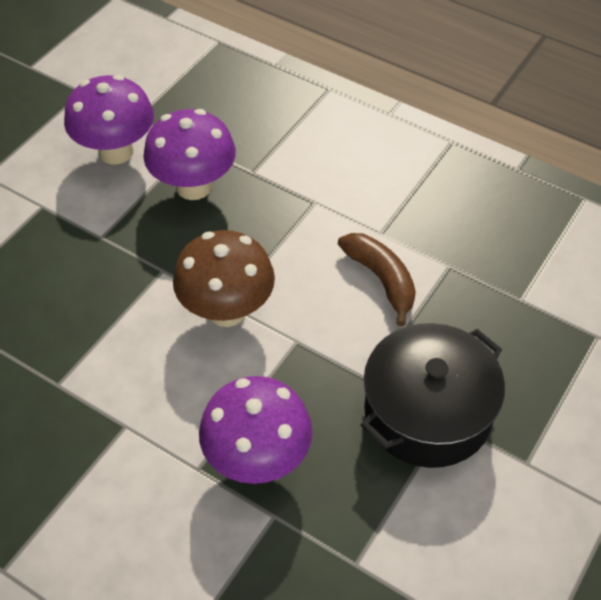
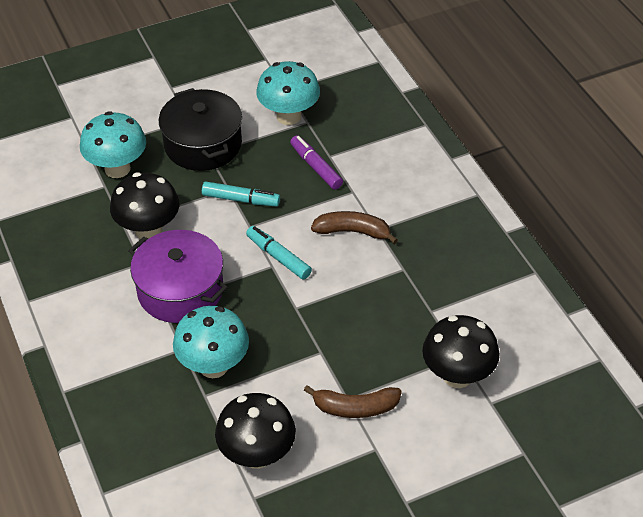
black mushroom: none = 0 -> [110,172,179,239] [215,393,296,469] [422,315,499,388] = 3
brown banana: [338,233,416,326] = 1 -> [304,385,402,418] [311,211,398,244] = 2
brown mushroom: [173,230,275,327] = 1 -> none = 0
purple marker: none = 0 -> [290,135,343,190] = 1
purple mushroom: [64,75,154,165] [143,109,236,200] [199,376,313,484] = 3 -> none = 0
purple pot: none = 0 -> [128,230,228,323] = 1
turquoise marker: none = 0 -> [202,182,280,206] [246,226,312,280] = 2
turquoise mushroom: none = 0 -> [80,111,146,178] [173,306,249,378] [256,61,320,125] = 3

